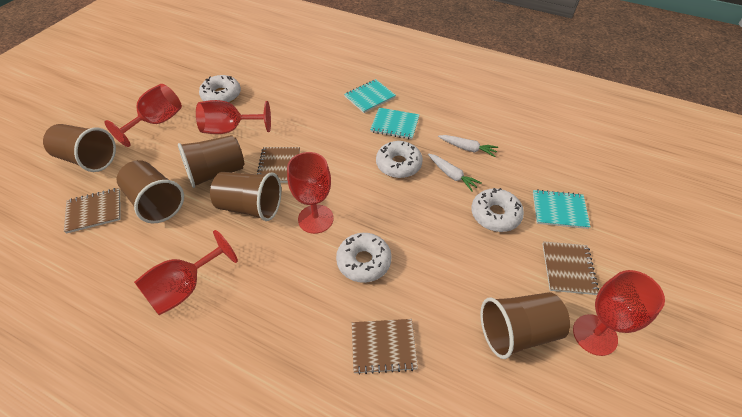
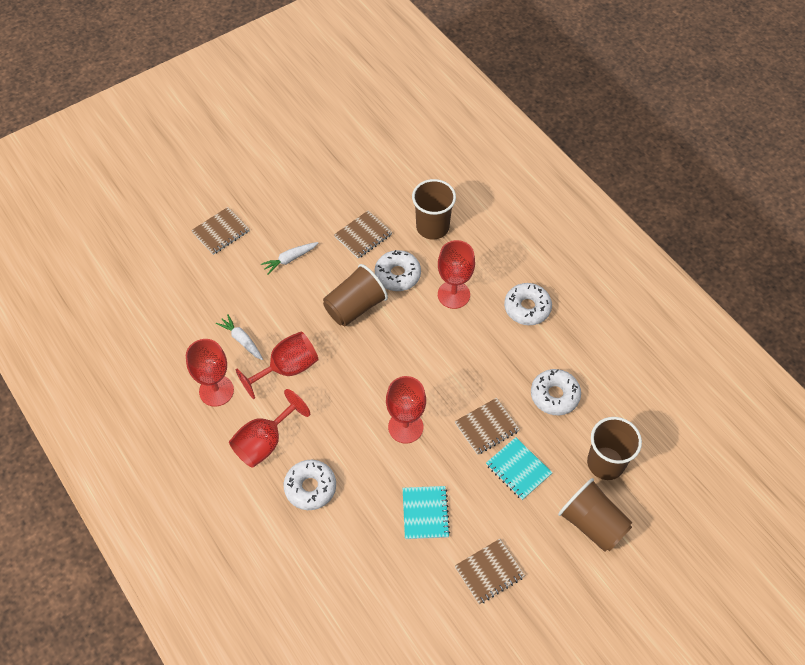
brown cup: [43,124,116,172] [117,160,184,223] [178,135,244,188] [210,172,281,221] [480,292,570,359] = 5 -> [323,264,388,326] [412,179,456,239] [558,478,633,552] [587,417,642,480] = 4
turquoise notebook: [344,79,396,113] [370,108,420,139] [533,189,590,229] = 3 -> [403,486,450,539] [486,437,553,500] = 2

